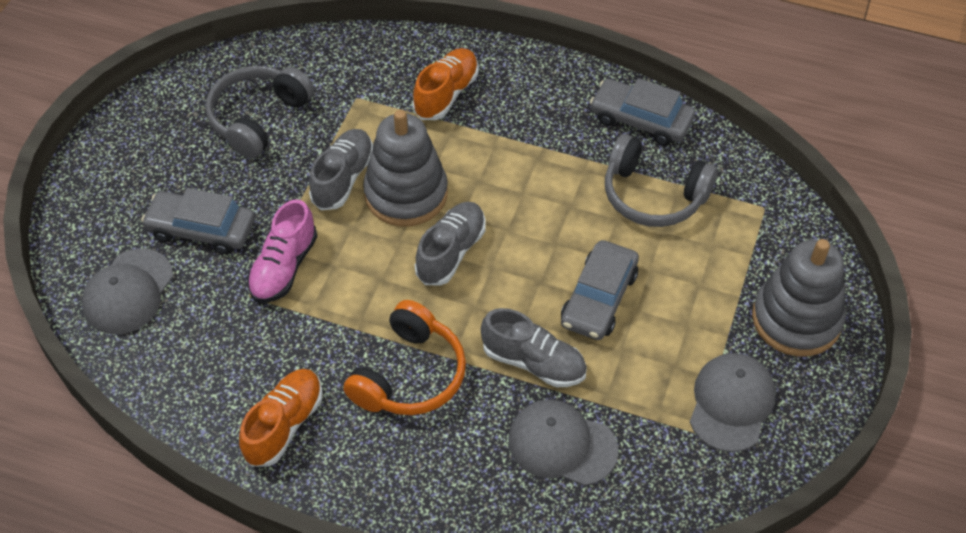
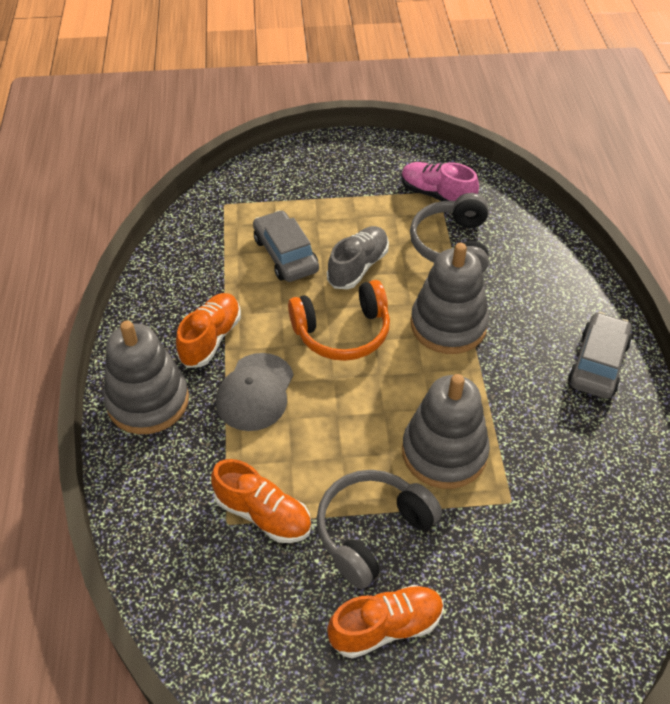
grey cap: [82,249,173,334] [508,400,618,486] [690,353,776,452] = 3 -> [216,353,294,431] = 1
grey car: [141,188,255,254] [561,240,639,340] [590,78,695,146] = 3 -> [253,210,319,282] [568,312,632,399] = 2
grey shoe: [309,129,373,210] [415,202,486,285] [481,308,587,387] = 3 -> [327,226,389,289] = 1
grey stacking toy: [363,110,448,227] [752,239,846,357] = 2 -> [104,320,189,434] [402,374,490,489] [411,243,489,354] = 3
orange shoe: [239,369,323,467] [412,48,479,120] = 2 -> [176,293,241,368] [211,459,312,543] [327,585,443,658] = 3

